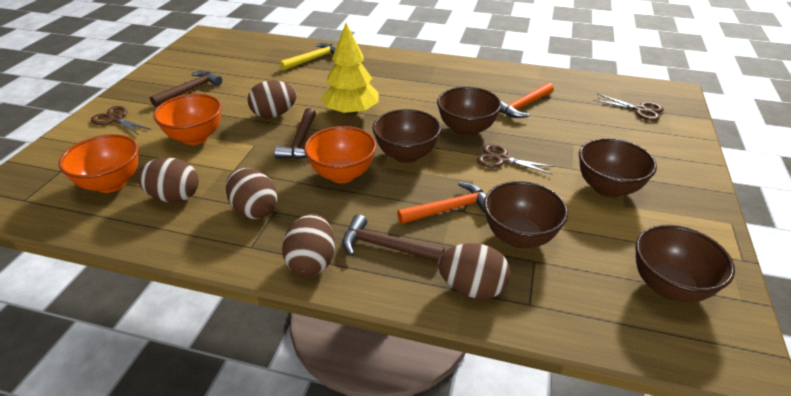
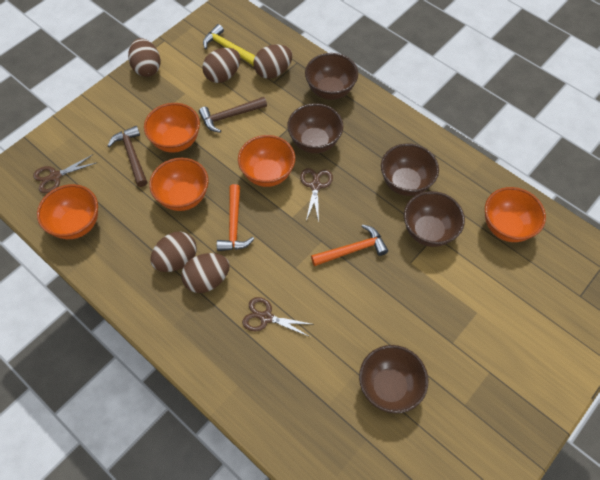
brown hammer: [150,71,222,107] [274,108,316,159] [343,214,445,262] = 3 -> [107,126,147,187] [199,97,267,133] = 2
orange bowl: [58,134,139,193] [153,94,222,145] [304,126,376,183] = 3 -> [37,184,98,239] [144,103,200,153] [149,158,209,211] [238,135,295,187] [485,187,546,242] = 5
yellow tree: [321,23,378,116] = 1 -> none = 0

